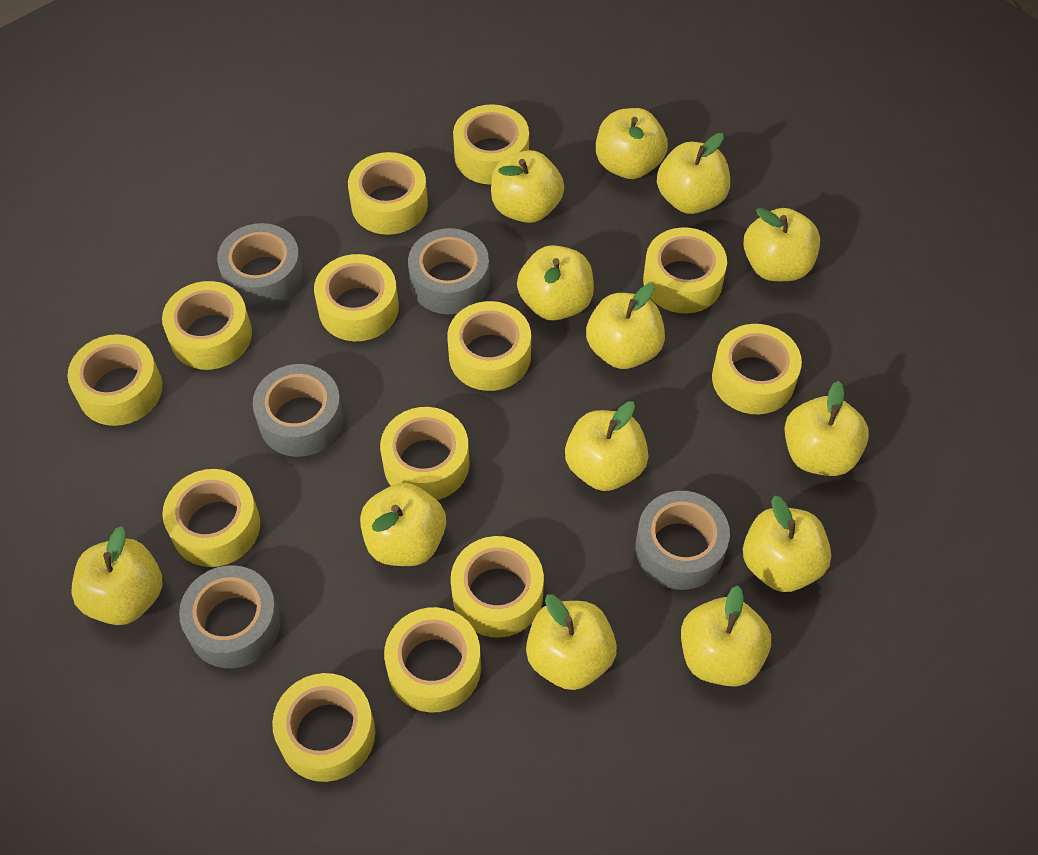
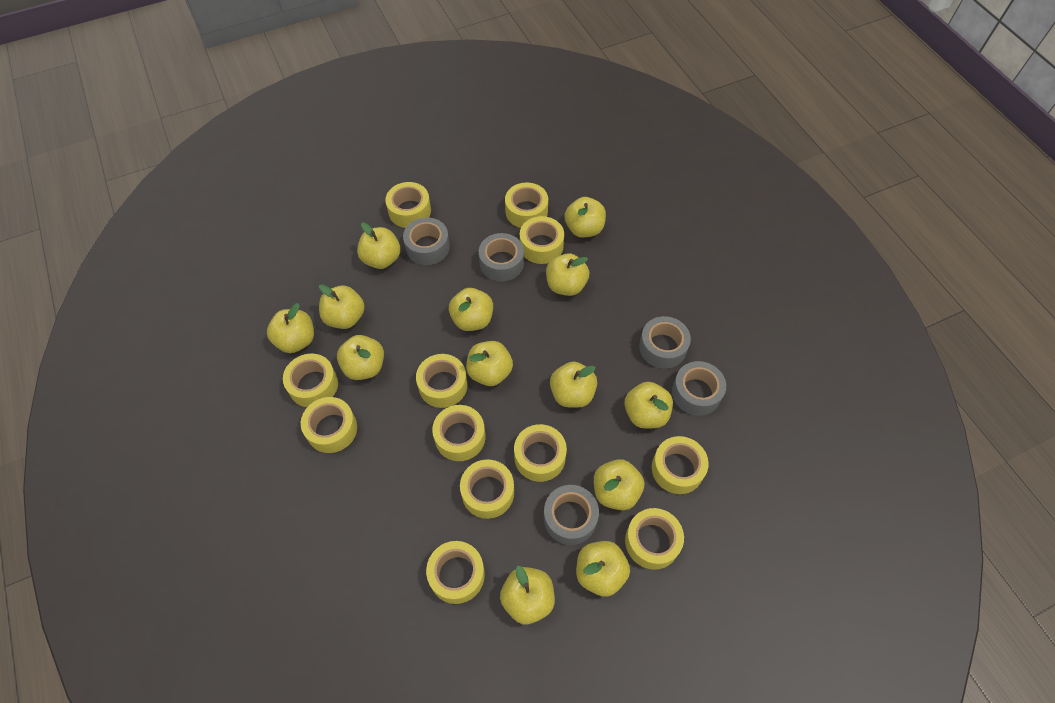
yellow tape: [68,334,162,426] [162,281,252,370] [162,469,260,567] [272,673,375,782] [314,254,399,341] [348,152,428,235] [380,407,469,500] [384,607,481,712] [447,301,531,391] [451,536,544,638] [453,104,529,185] [643,227,727,313] [712,324,802,414] = 13 -> [283,354,338,407] [301,397,357,453] [385,182,431,228] [416,354,467,408] [426,541,485,604] [432,405,485,461] [460,459,514,519] [505,182,548,228] [514,424,567,482] [520,216,564,264] [625,508,684,570] [652,436,709,494] = 12

